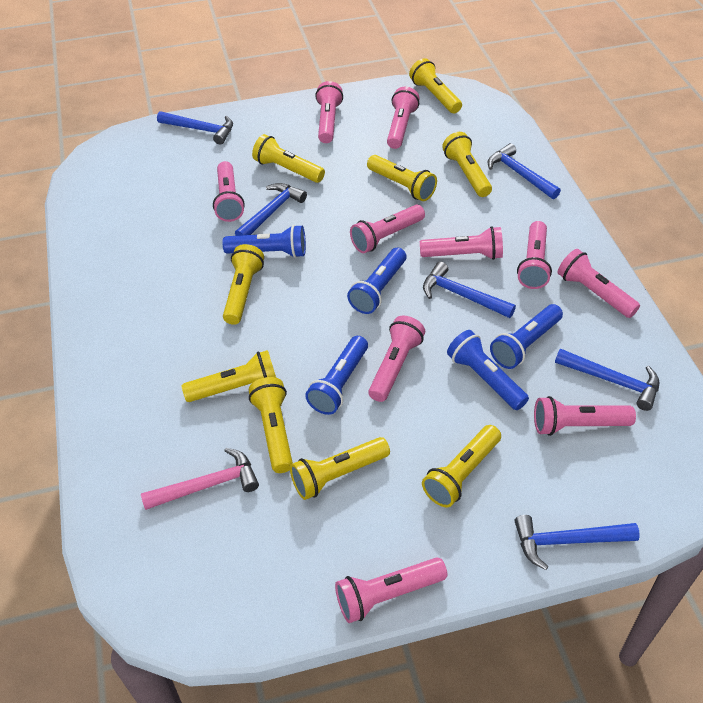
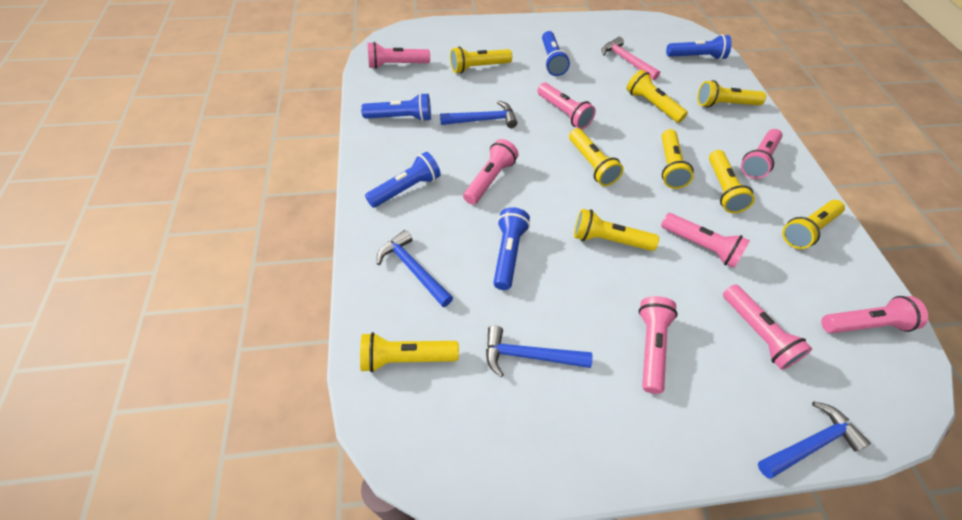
blue hammer: [157,111,233,145] [235,183,307,236] [423,262,516,318] [487,143,561,199] [514,515,640,570] [555,349,659,411] = 6 -> [377,230,453,307] [440,101,518,128] [486,326,593,377] [758,401,871,479] = 4
pink flashlight: [213,161,245,222] [315,81,343,143] [335,557,447,623] [350,205,425,253] [368,316,425,402] [387,87,420,149] [420,226,503,260] [517,221,552,289] [534,396,636,436] [558,249,640,318] = 10 -> [368,42,430,69] [463,139,518,205] [537,83,596,129] [639,296,678,394] [661,213,750,268] [723,284,812,370] [741,129,783,179] [821,296,928,333] = 8

